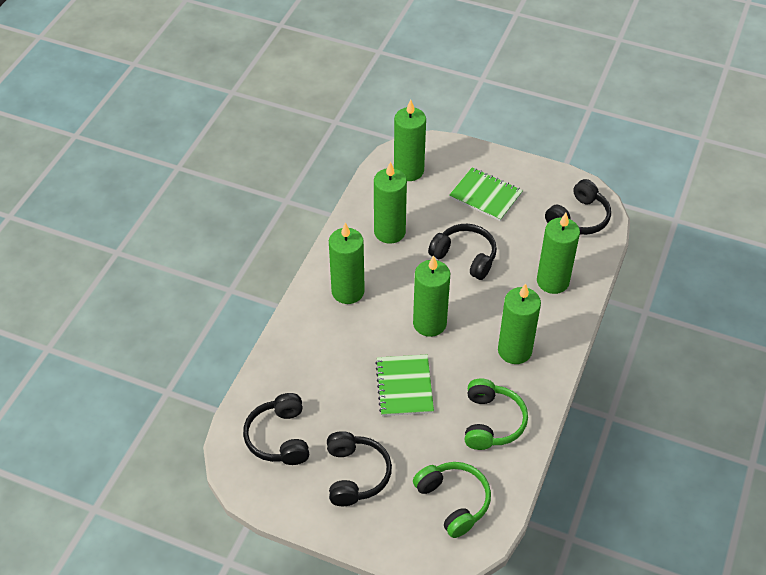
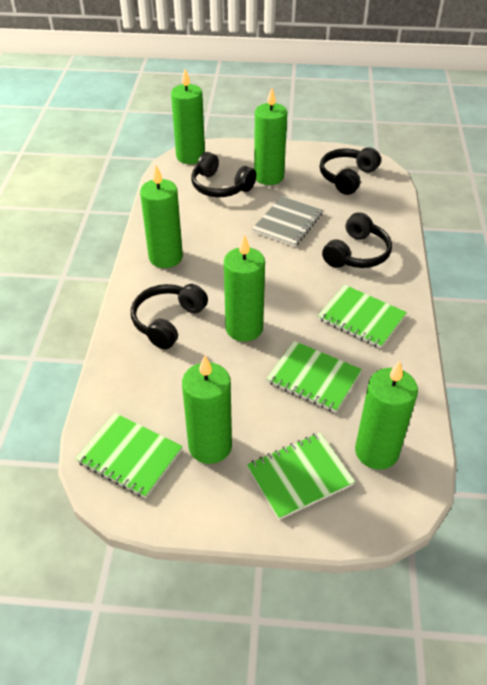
green headphones: [413,462,491,538] [465,379,528,450] = 2 -> none = 0
green notebook: [375,355,434,416] [449,168,523,221] = 2 -> [75,413,183,498] [247,433,355,520] [266,341,362,413] [318,285,407,348] = 4
grey notebook: none = 0 -> [252,196,323,247] = 1

